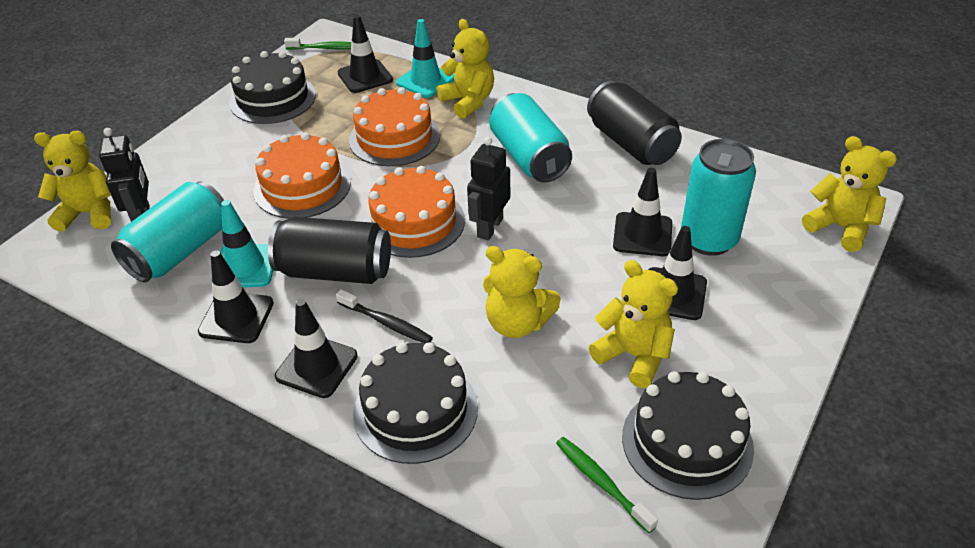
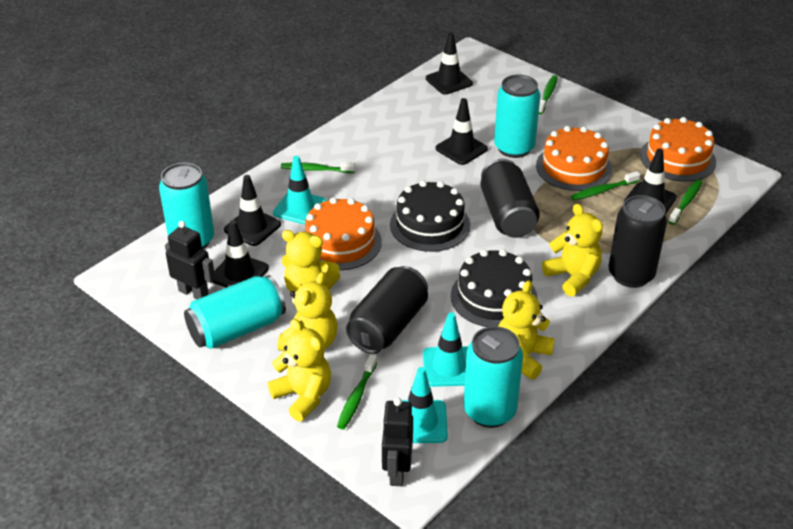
black cake: [229,51,316,124] [353,342,478,464] [622,371,754,500] = 3 -> [390,181,470,252] [451,249,538,327] = 2
black can: [268,217,391,284] [587,81,682,165] = 2 -> [346,266,428,354] [480,159,540,238] [609,195,667,288] = 3
black toothbrush: [336,289,433,344] = 1 -> none = 0
green toothbrush: [284,38,351,50] [556,437,658,533] = 2 -> [281,162,355,173] [337,354,377,429] [539,75,558,114] [571,171,640,200] [668,180,703,225] = 5
turquoise can: [111,181,224,283] [489,93,572,183] [681,139,756,256] = 3 -> [159,163,214,249] [184,275,286,349] [463,326,523,428] [494,74,540,158] = 4
turquoise traffic cone: [219,200,273,287] [396,19,454,98] = 2 -> [273,156,327,225] [402,367,448,443] [423,312,468,387] = 3

